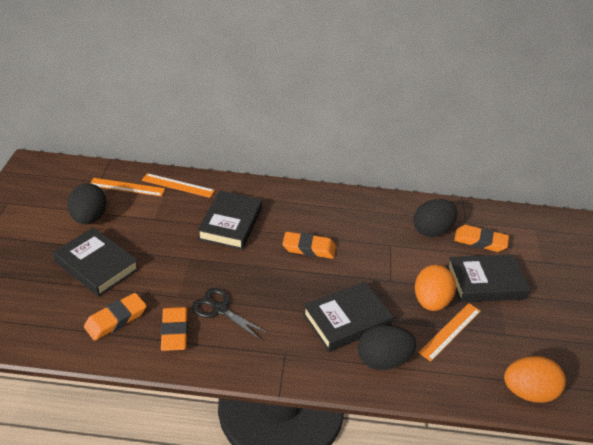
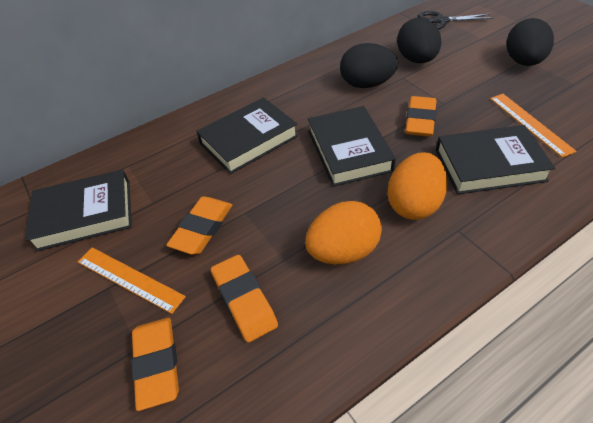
orange ruler: [90,178,165,197] [142,173,215,198] [418,303,481,362] = 3 -> [78,247,186,314] [490,94,577,158] = 2

